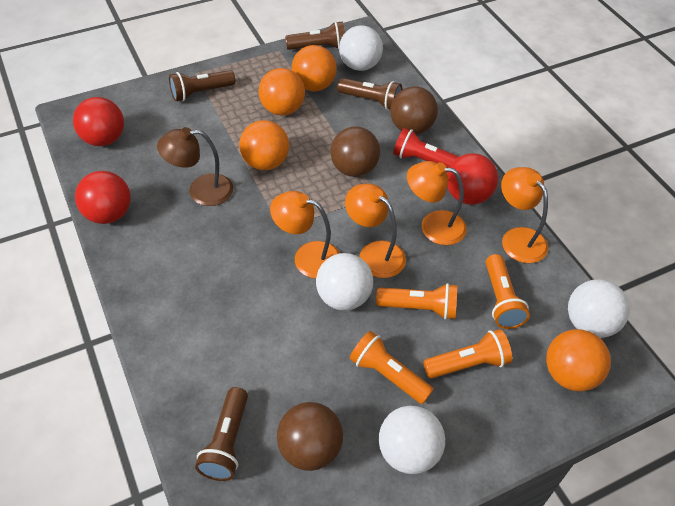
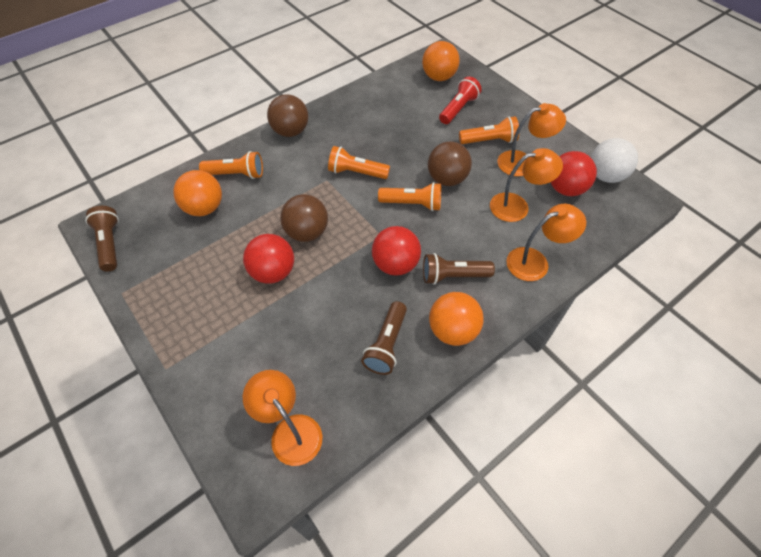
brown flashlight: [169,70,235,101] [195,387,248,481] [285,21,345,50] [337,78,402,110] = 4 -> [85,206,119,272] [361,301,407,375] [423,253,495,285] = 3
brown lamp: [157,127,233,206] = 1 -> none = 0
orange ball: [239,120,289,170] [258,68,305,115] [292,45,337,92] [546,329,611,391] = 4 -> [173,170,222,216] [422,41,460,81] [429,292,484,346] = 3
white ball: [316,253,373,310] [339,26,383,71] [379,405,445,474] [568,279,630,338] = 4 -> [591,138,638,183] = 1

